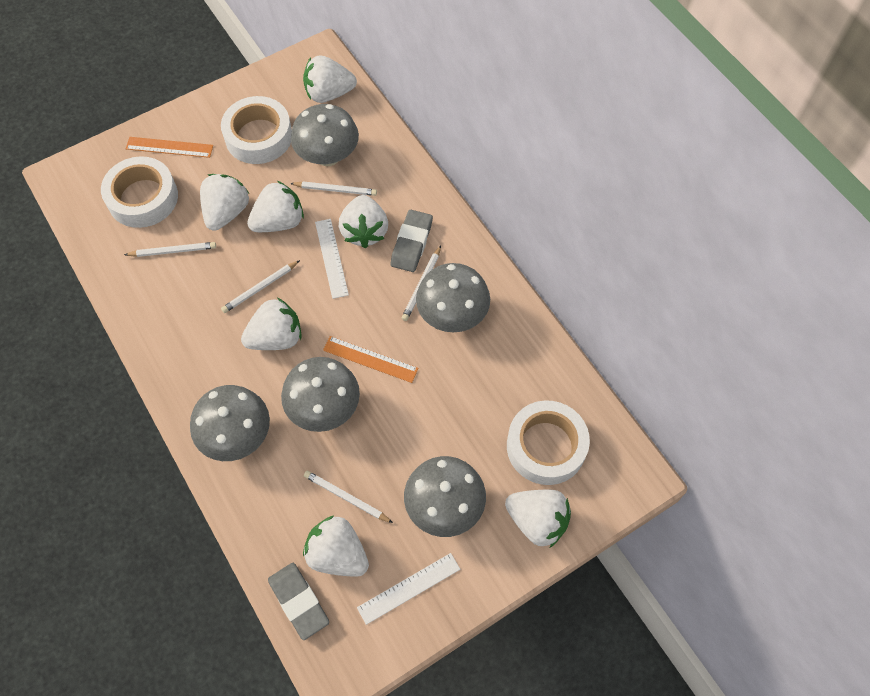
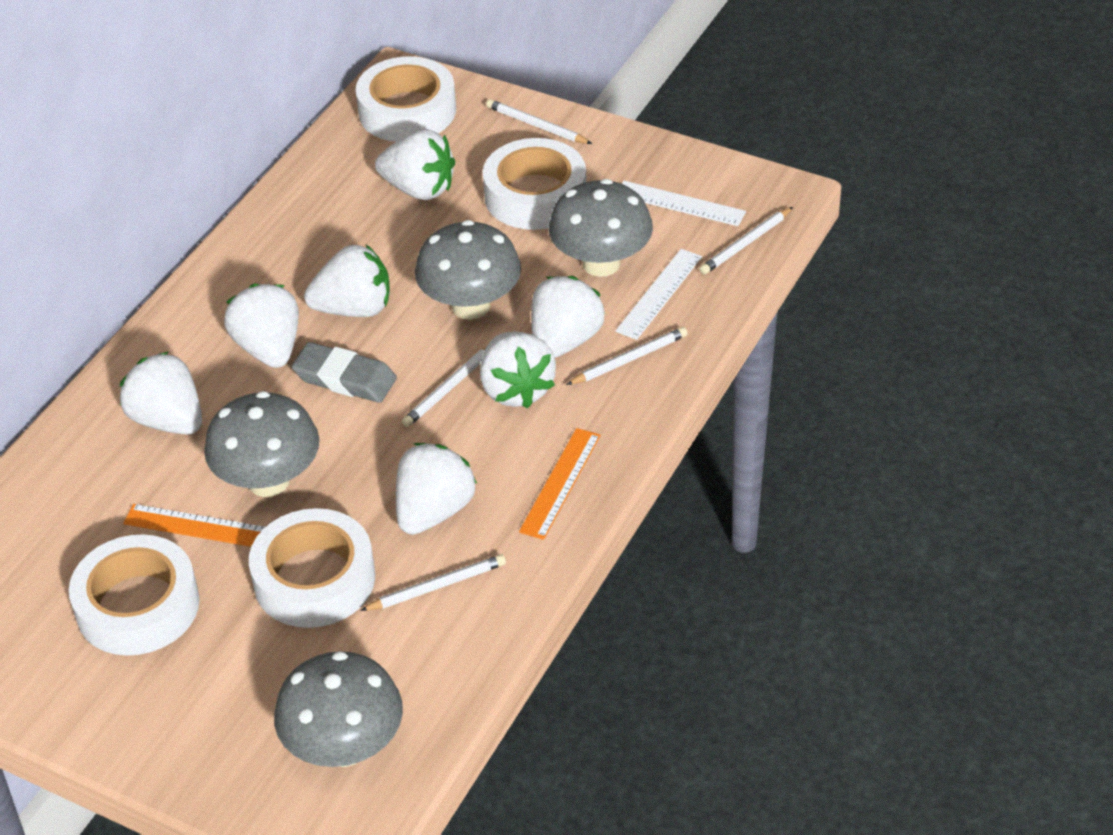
grey eraser: [268,563,329,640] [391,210,433,272] = 2 -> [292,342,397,403] = 1
grey mushroom: [190,385,270,461] [281,357,360,432] [291,104,359,166] [404,456,486,537] [416,263,490,332] = 5 -> [204,391,319,497] [274,651,403,767] [415,220,521,320] [548,179,653,277] = 4
white tape: [101,156,178,228] [221,96,292,164] [507,401,590,485] = 3 -> [69,535,200,656] [249,508,375,628] [356,56,456,142] [483,138,586,230] = 4

